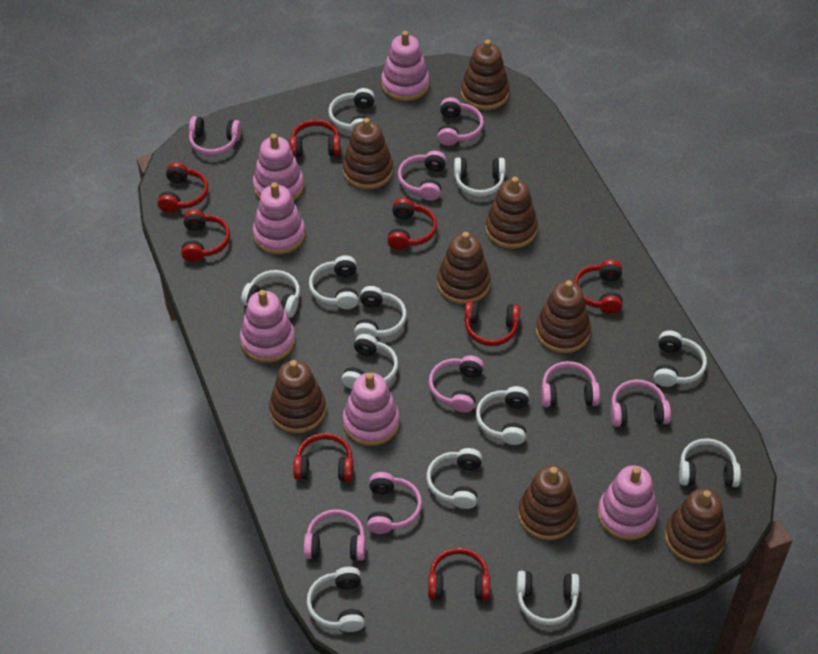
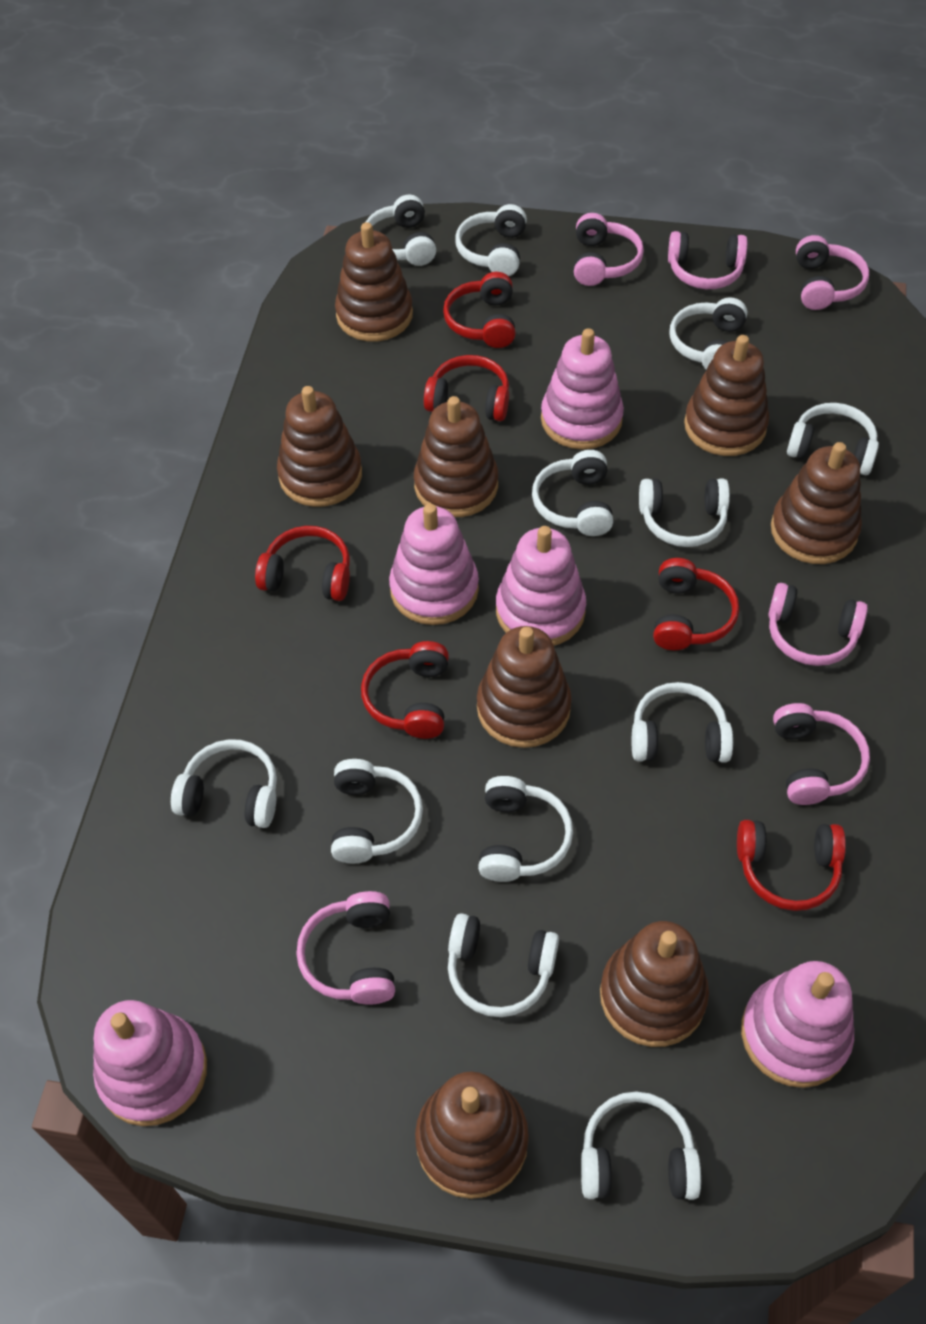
pink headphones: [189,116,241,156] [304,509,366,561] [367,472,422,534] [398,151,446,201] [429,355,484,413] [437,97,484,146] [541,361,600,407] [611,380,671,427] = 8 -> [296,891,395,1005] [574,213,644,286] [668,231,747,289] [768,583,868,666] [773,703,870,805] [796,235,869,310] = 6
pink stacking toy: [240,290,295,363] [253,134,304,201] [253,182,305,255] [343,373,400,446] [381,31,429,101] [598,465,658,540] = 6 -> [93,1000,207,1126] [389,503,479,625] [496,526,586,645] [541,328,624,450] [741,961,854,1088] = 5
red headphones: [157,162,208,213] [181,210,230,262] [290,119,340,157] [293,433,353,482] [387,198,437,250] [428,548,490,600] [464,301,520,346] [574,260,623,314] = 8 -> [255,526,350,601] [361,641,449,739] [424,355,509,421] [443,272,515,348] [653,558,739,650] [737,820,846,911] = 6

